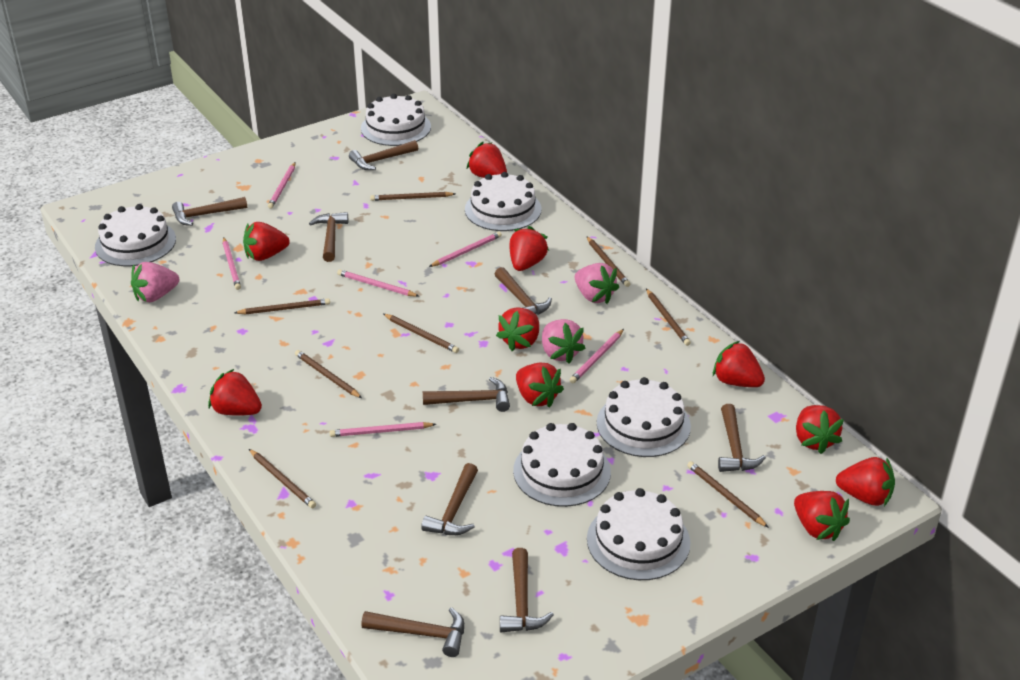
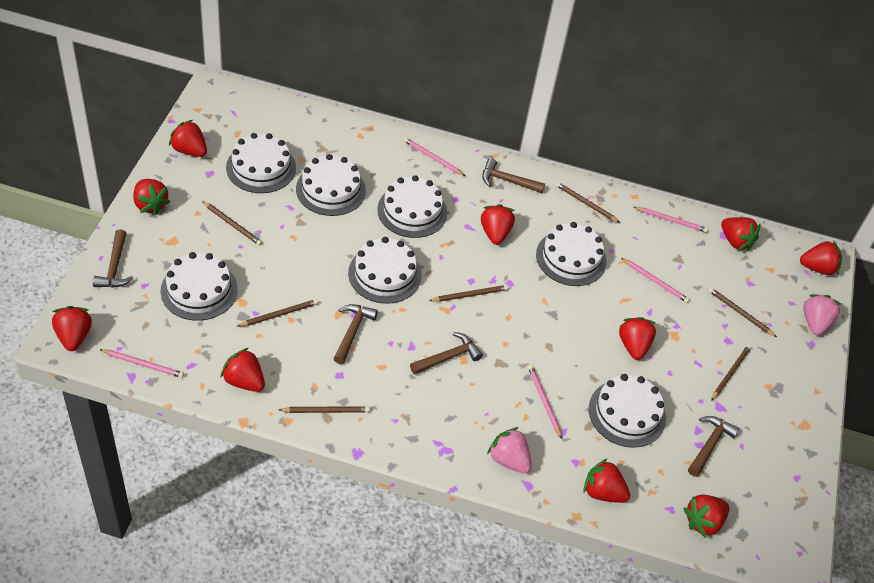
brown hammer: [172,197,247,226] [309,212,348,262] [349,140,418,170] [361,607,464,657] [421,463,478,535] [423,377,510,412] [495,267,552,315] [500,548,554,632] [718,404,766,472] = 9 -> [93,229,133,288] [333,304,378,364] [410,332,483,375] [482,158,545,193] [688,416,740,477] = 5
brown pencil: [234,298,330,314] [249,449,316,509] [295,350,362,398] [370,192,455,201] [384,314,459,353] [587,237,630,287] [646,289,691,346] [687,461,769,528] = 8 -> [202,201,262,246] [237,299,318,327] [279,406,370,413] [429,285,508,302] [556,182,620,223] [709,288,777,337] [711,345,752,401] = 7
pink pencil: [223,237,241,290] [268,162,296,209] [330,422,436,437] [337,269,419,297] [429,232,502,267] [570,329,624,383] = 6 -> [99,349,184,378] [404,138,465,176] [528,365,562,439] [621,258,690,303] [634,207,708,233] = 5
pink strawberry: [131,262,179,302] [542,319,585,363] [575,263,619,304] = 3 -> [487,427,532,474] [803,294,841,335] = 2
white cake: [95,204,176,266] [361,94,431,146] [465,172,541,231] [513,423,611,507] [587,488,690,580] [597,377,691,457] = 6 -> [161,252,238,321] [226,133,296,193] [296,154,366,216] [348,237,422,304] [377,175,447,238] [536,222,607,286] [589,374,666,448] = 7

